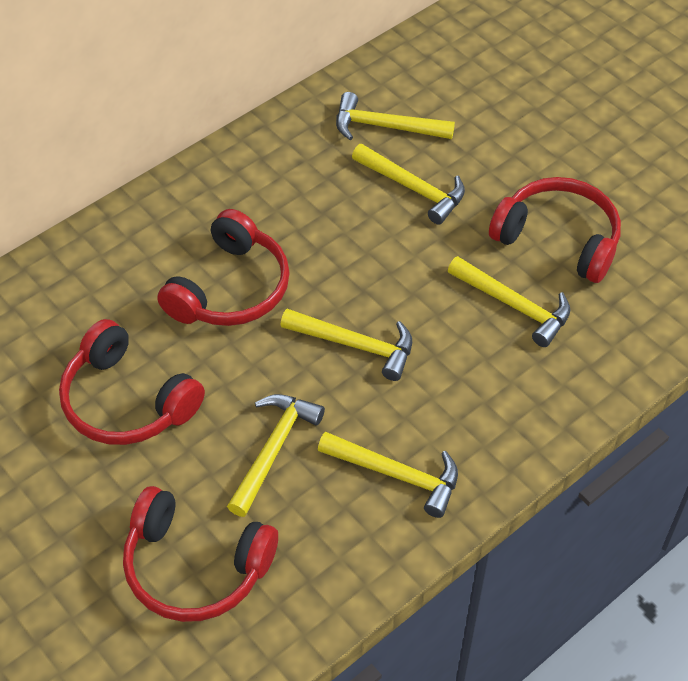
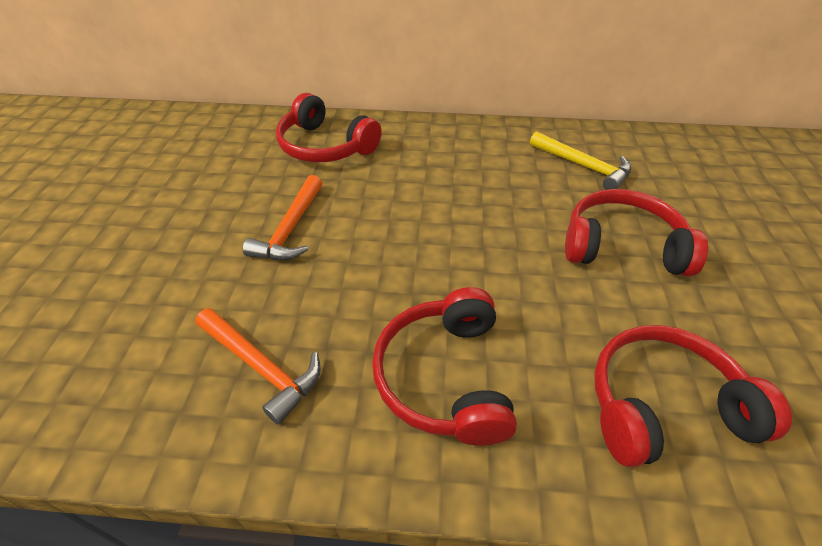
orange hammer: none = 0 -> [195,308,321,425] [243,175,322,260] = 2
yellow hammer: [227,394,325,517] [280,309,412,381] [318,432,458,518] [336,92,455,140] [352,144,465,225] [448,256,570,347] = 6 -> [530,131,631,190] = 1

